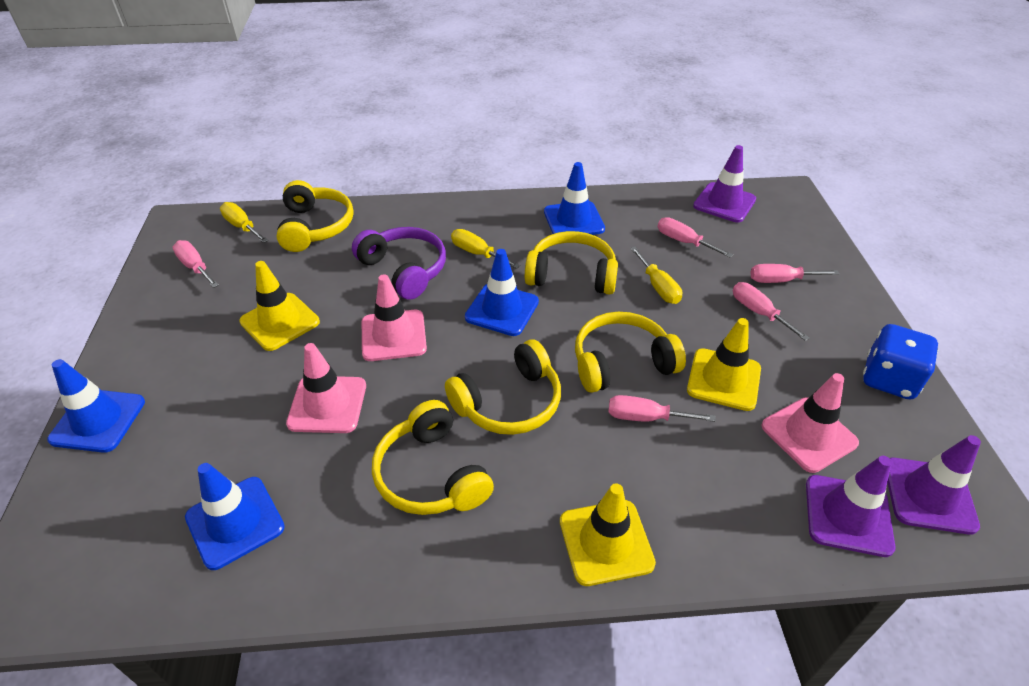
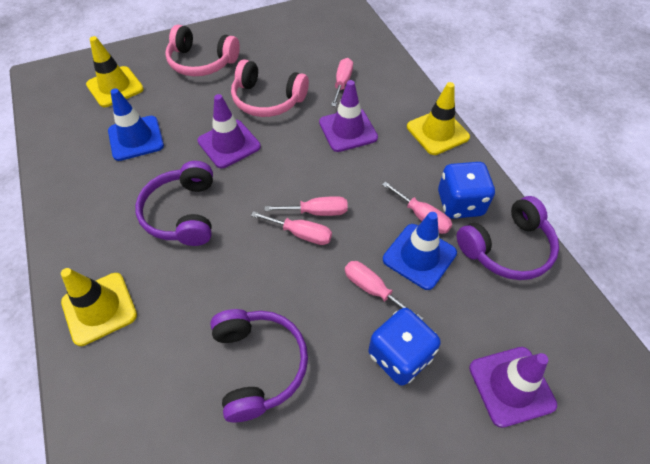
blue dice: [863,324,938,400] = 1 -> [368,308,441,386] [438,162,495,219] = 2
blue traffic cone: [47,359,145,453] [185,463,285,570] [465,249,539,336] [544,162,605,235] = 4 -> [108,88,164,161] [383,212,457,290] = 2
pink headphones: none = 0 -> [165,25,240,76] [231,59,309,117] = 2
pink traffic cone: [286,343,366,433] [362,274,427,361] [762,373,859,473] = 3 -> none = 0
purple headphones: [352,227,446,300] = 1 -> [135,161,213,246] [210,309,308,422] [457,196,559,280] = 3
yellow headphones: [277,180,354,252] [372,400,494,515] [445,339,561,435] [525,231,618,295] [575,312,686,393] = 5 -> none = 0
yellow screwdriver: [220,202,268,243] [451,229,520,269] [630,247,682,304] = 3 -> none = 0

